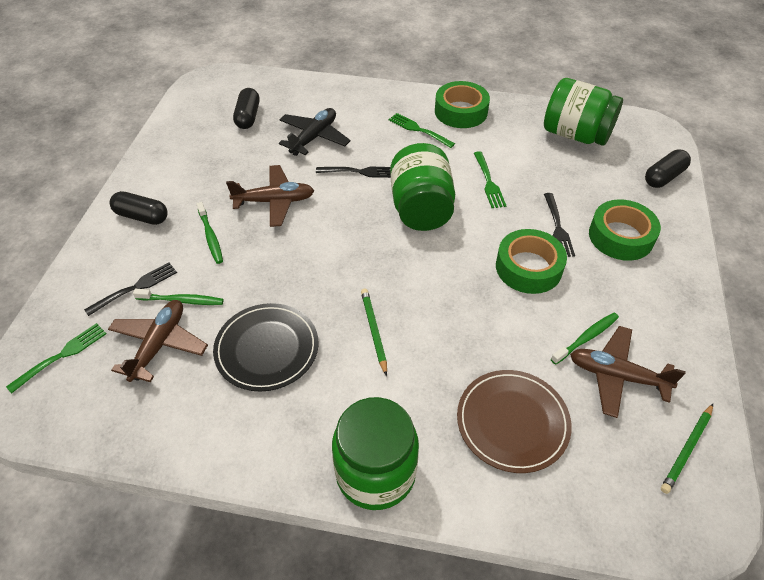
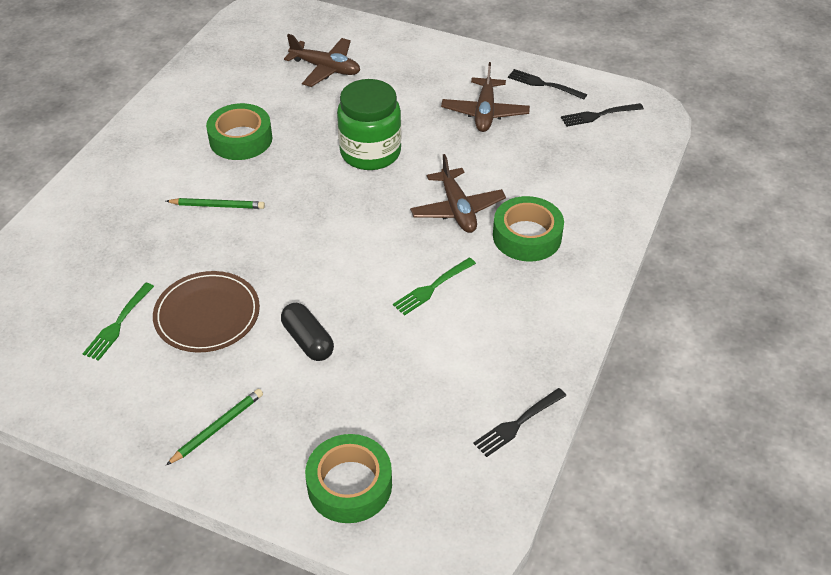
black capsule: [110,191,168,225] [233,88,260,129] [645,149,691,188] = 3 -> [281,303,334,361] = 1
black plane: [279,108,350,156] = 1 -> none = 0
black plate: [213,303,319,392] = 1 -> none = 0
green fork: [6,323,107,394] [389,113,455,148] [474,151,506,208] = 3 -> [83,283,154,361] [393,257,476,316] = 2
green jar: [332,397,419,510] [390,143,455,231] [544,78,623,146] = 3 -> [337,79,401,170] = 1
green toothbrush: [133,289,224,305] [197,202,223,264] [551,313,619,365] = 3 -> none = 0

